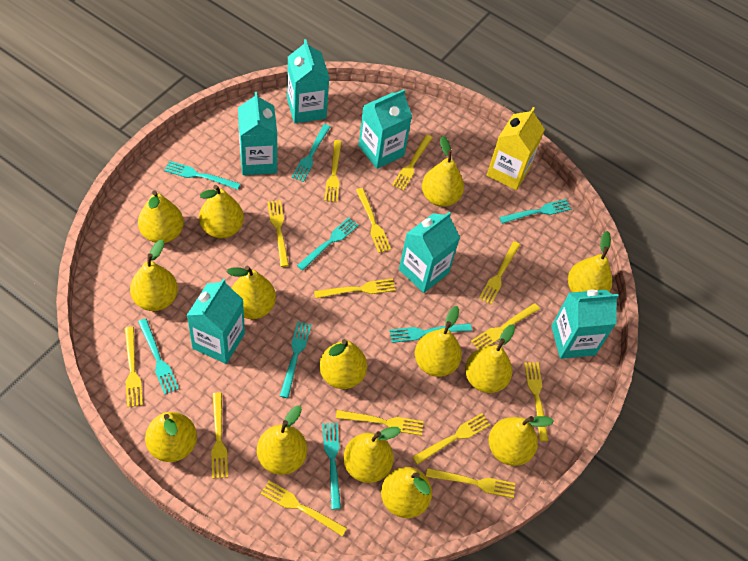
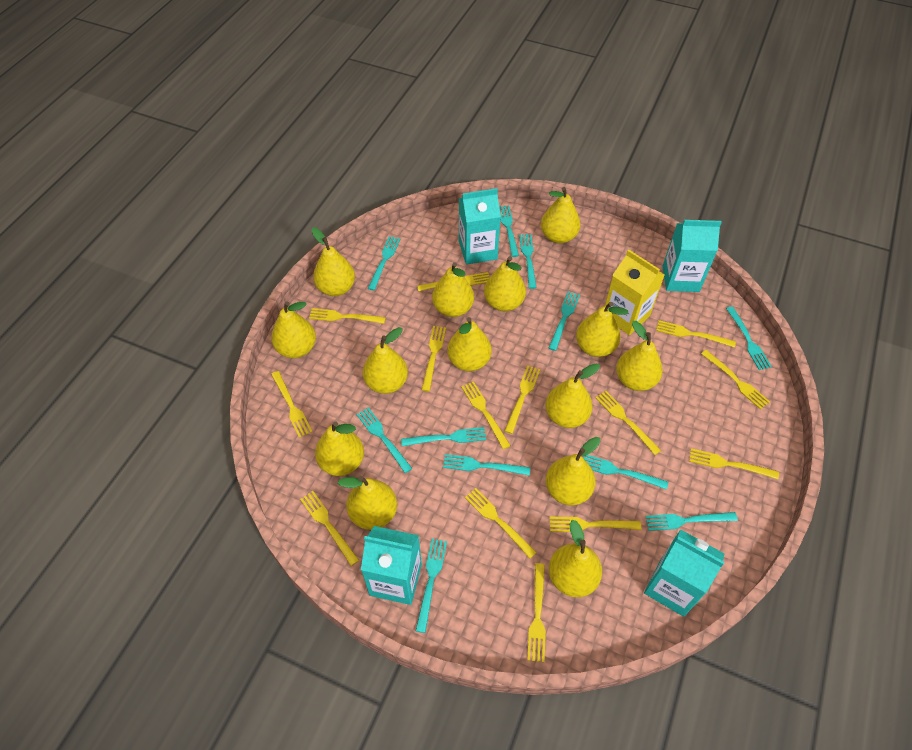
turquoise carton: [187,278,245,364] [238,92,277,175] [287,39,330,123] [359,89,412,169] [399,212,460,293] [551,290,619,359] = 6 -> [361,526,422,605] [459,188,501,265] [644,529,725,617] [663,220,722,292] = 4
turquoise fork: [138,318,179,394] [164,161,240,190] [280,321,311,398] [292,124,330,182] [297,217,358,271] [322,422,341,509] [389,323,472,343] [499,199,571,224] = 8 -> [356,407,412,473] [368,236,400,291] [401,427,486,446] [416,539,447,633] [443,454,530,476] [499,205,519,257] [519,234,537,289] [549,291,580,351] [583,455,668,490] [645,512,738,531] [726,306,772,370] = 11

